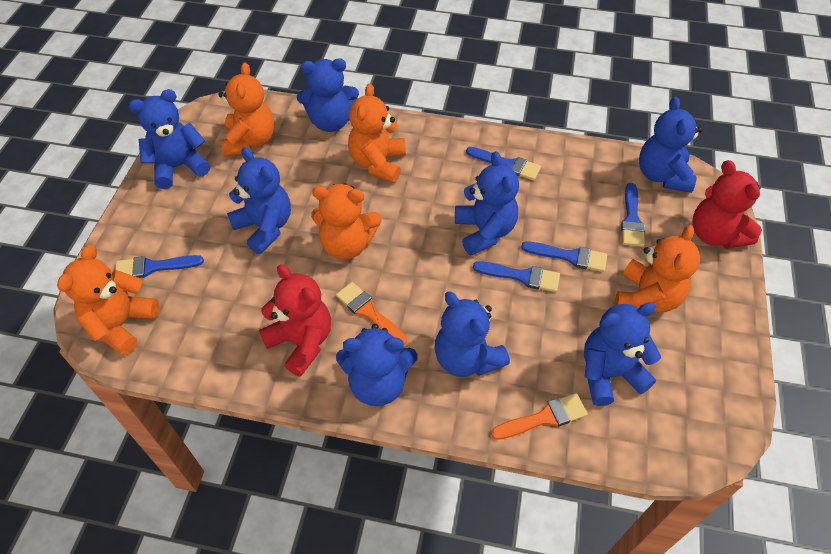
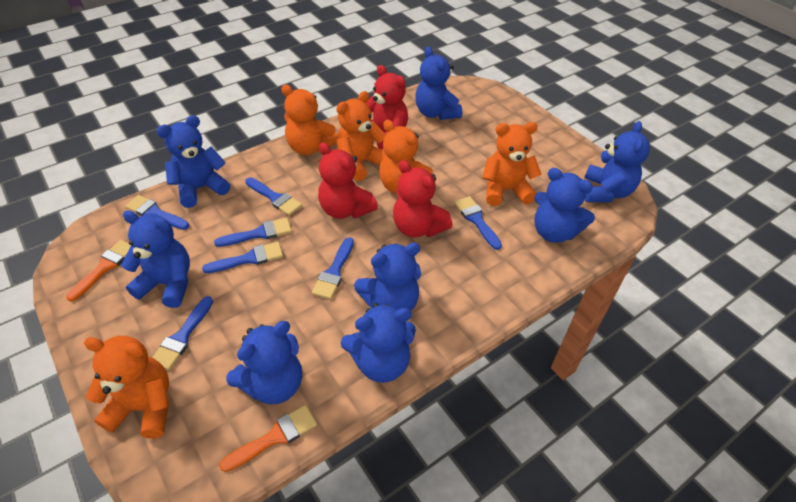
blue brush: [115,255,204,278] [466,147,541,181] [473,261,560,292] [521,241,607,272] [621,183,645,247] = 5 -> [125,195,189,230] [152,296,213,370] [202,242,283,273] [214,218,292,247] [245,177,302,216] [312,237,354,299] [455,196,502,250] = 7
red teddy bear: [259,264,331,377] [693,160,762,249] = 2 -> [318,142,378,219] [366,65,408,150] [393,160,453,238] = 3

